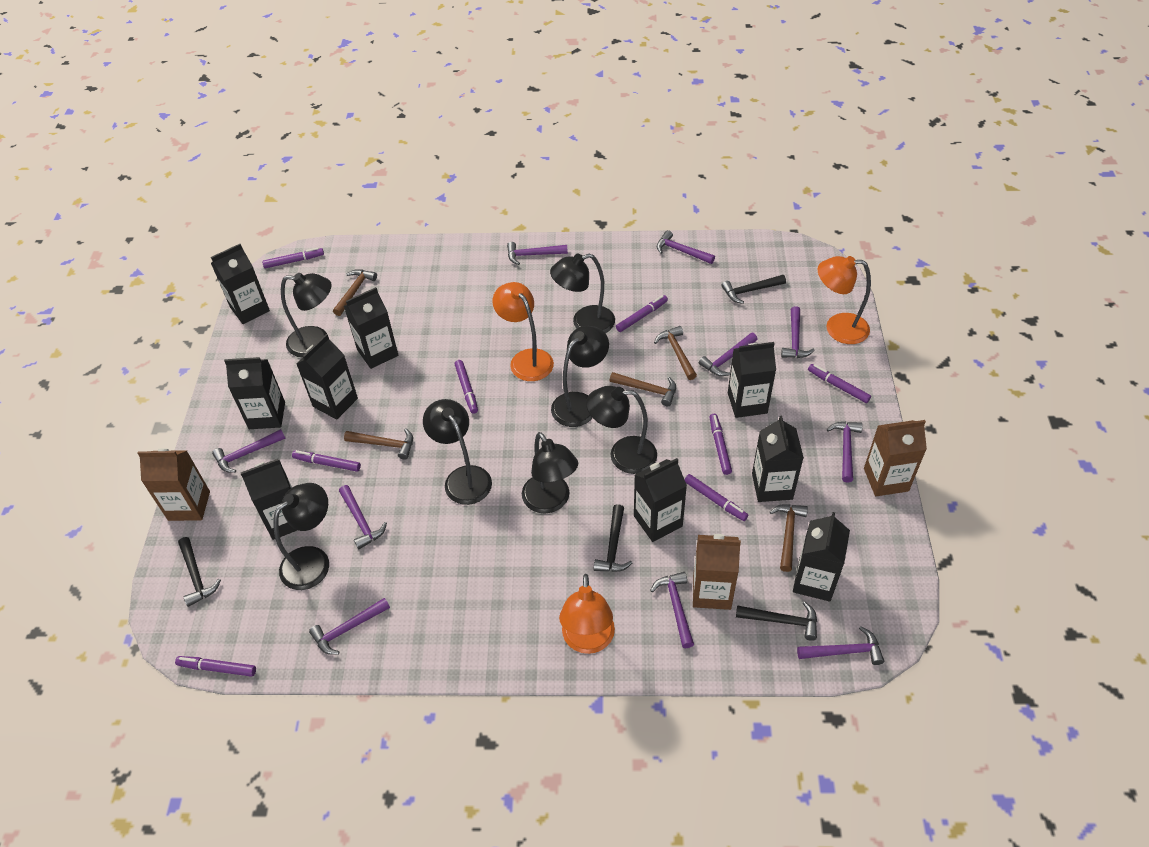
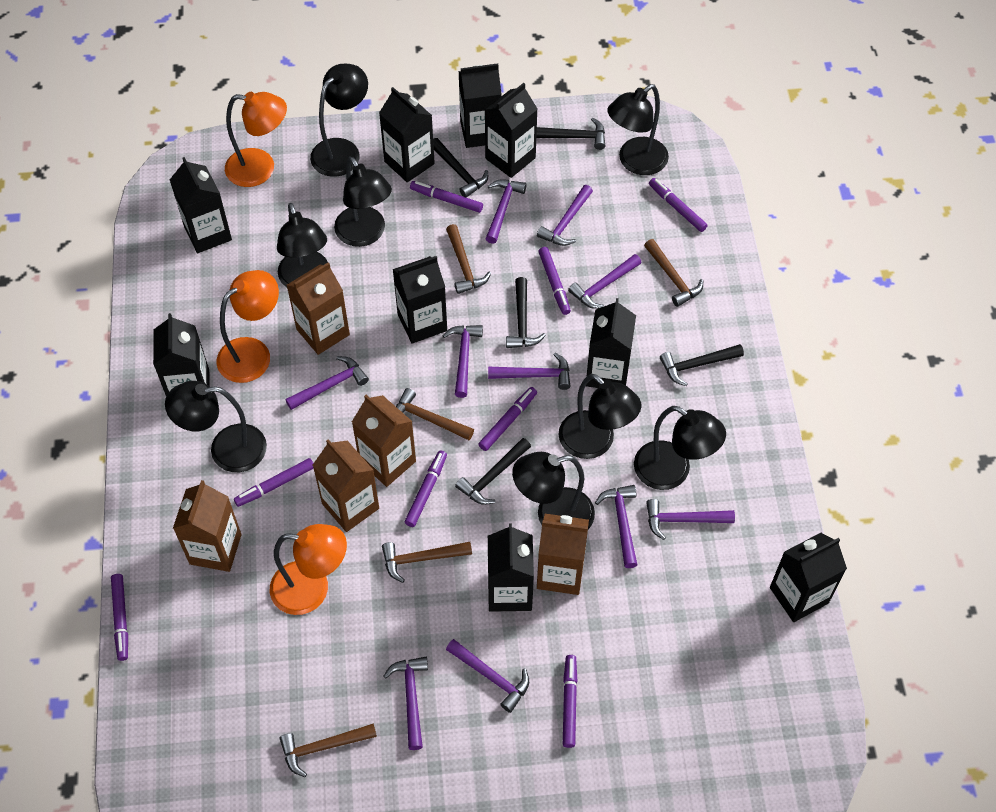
black hammer: [178,537,221,607] [594,504,632,572] [721,275,786,304] [736,601,817,641] = 4 -> [433,138,488,198] [455,438,531,505] [506,277,546,348] [536,118,605,150] [660,344,744,386] = 5
black lamp: [274,483,329,590] [281,273,332,357] [423,399,492,505] [522,432,578,514] [550,254,615,333] [551,326,609,427] [586,386,657,474] = 7 -> [165,381,267,472] [277,203,328,287] [310,64,368,177] [334,157,392,247] [512,452,595,529] [558,374,641,459] [607,84,669,175] [634,406,726,490] = 8
brown carton: [137,448,210,521] [693,534,741,610] [864,420,927,496] = 3 -> [173,480,242,572] [287,262,350,355] [313,439,379,532] [352,395,416,487] [537,514,589,595] = 5

